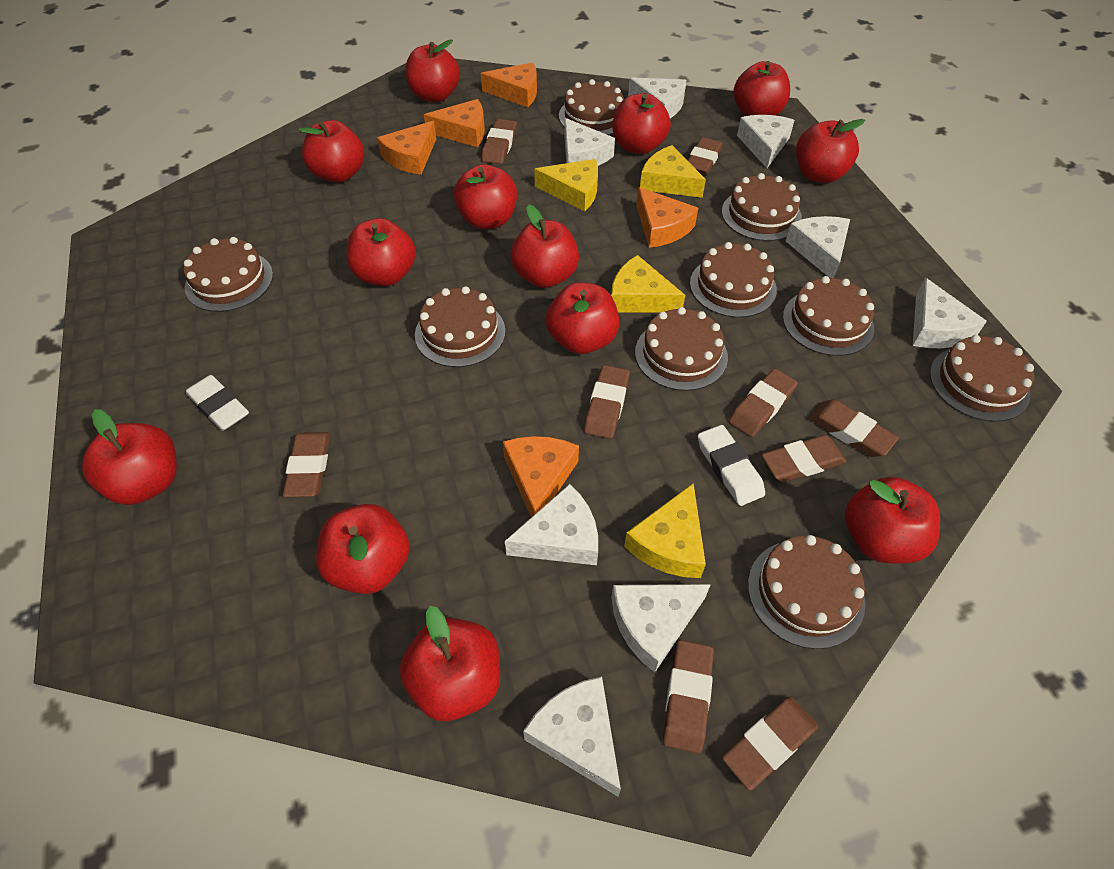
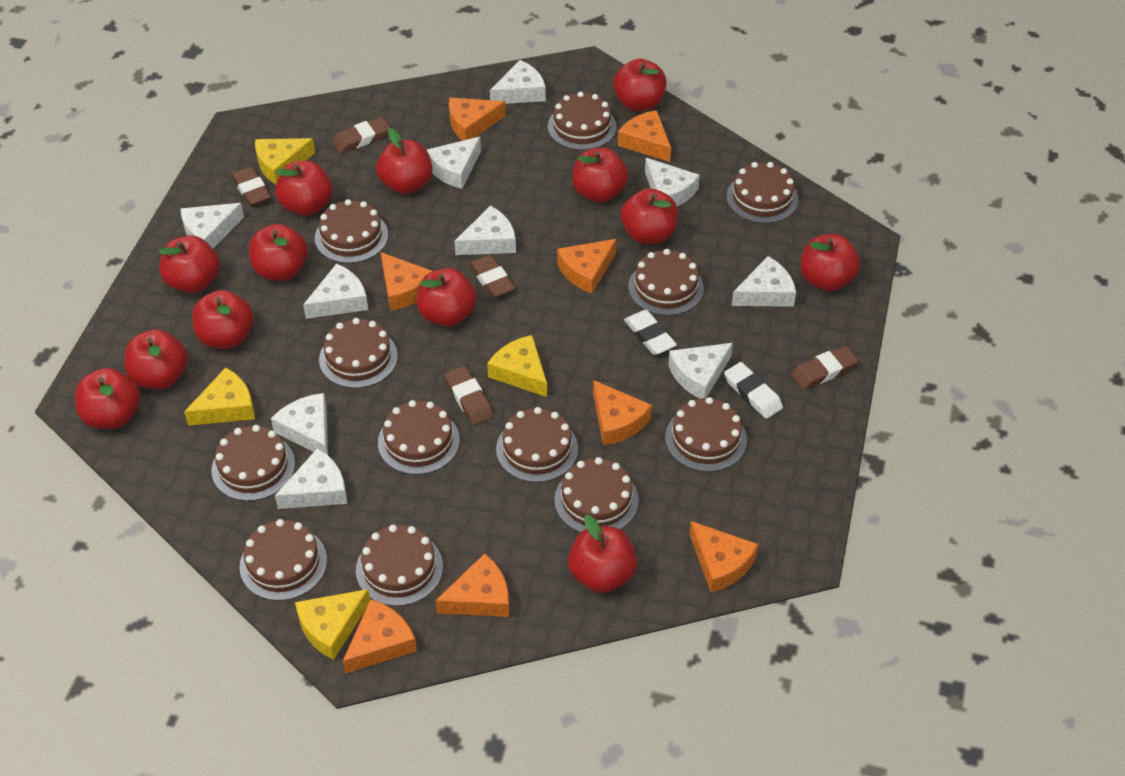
brown cake: [184,237,273,312] [415,286,505,367] [559,79,624,135] [635,307,728,391] [690,242,777,318] [722,173,802,241] [748,535,865,649] [783,276,874,356] [930,335,1034,422] = 9 -> [211,425,295,501] [239,519,327,601] [315,199,388,263] [319,318,398,388] [356,525,443,606] [378,400,460,475] [496,407,578,482] [548,92,616,150] [554,457,639,533] [628,249,704,316] [665,397,747,472] [727,162,798,223] = 12
brown eraser: [283,432,330,497] [481,119,517,164] [584,365,630,439] [663,640,714,754] [688,137,723,175] [722,696,818,791] [729,368,798,437] [762,435,846,482] [808,400,899,457] = 9 -> [231,166,271,206] [332,117,390,153] [445,366,494,425] [469,255,515,298] [791,346,858,390] = 5
orange cheese: [377,121,436,175] [424,99,485,147] [481,62,537,108] [503,436,579,517] [636,187,698,248] = 5 -> [343,599,417,674] [381,252,432,311] [435,554,509,617] [449,98,506,141] [557,239,617,293] [593,380,652,445] [618,110,671,162] [690,521,758,592] = 8
white cheese: [505,484,598,565] [523,677,621,796] [564,118,615,166] [611,584,711,672] [628,77,686,118] [737,115,795,168] [786,216,850,278] [913,278,987,348] = 8 -> [181,203,244,249] [271,393,328,455] [275,448,347,509] [303,263,368,319] [427,137,481,189] [454,206,516,255] [490,60,546,104] [645,158,700,206] [668,343,733,399] [732,256,796,307] = 10

